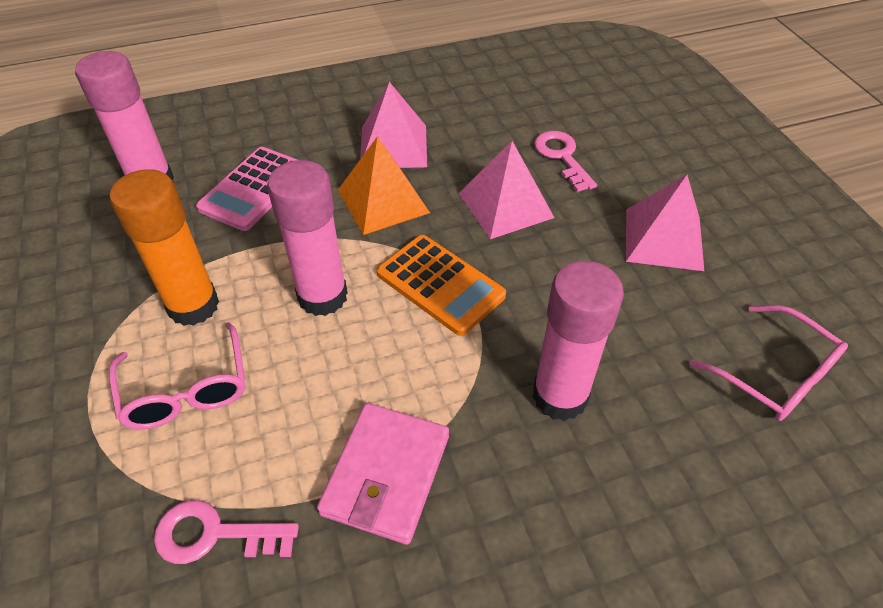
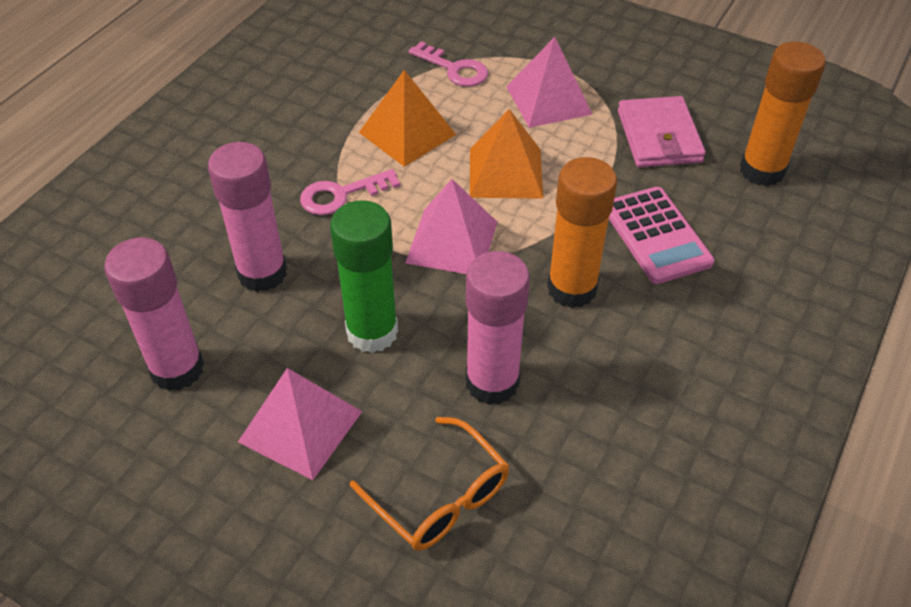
green glue stick: none = 0 -> [330,200,398,353] = 1
orange calculator: [376,235,506,336] = 1 -> none = 0
orange glasses: none = 0 -> [350,417,509,551] = 1
orange glue stick: [110,169,219,326] = 1 -> [547,157,617,308] [740,42,826,186] = 2
orange pyramid: [338,136,430,235] = 1 -> [359,70,456,167] [470,109,543,199] = 2
pink glasses: [109,322,245,430] [689,305,848,421] = 2 -> none = 0

